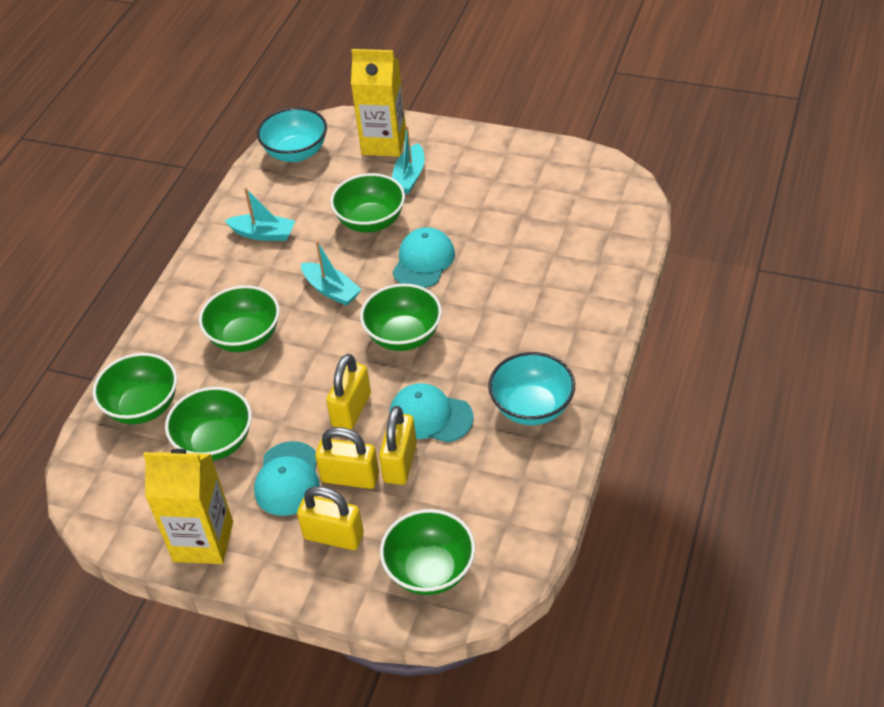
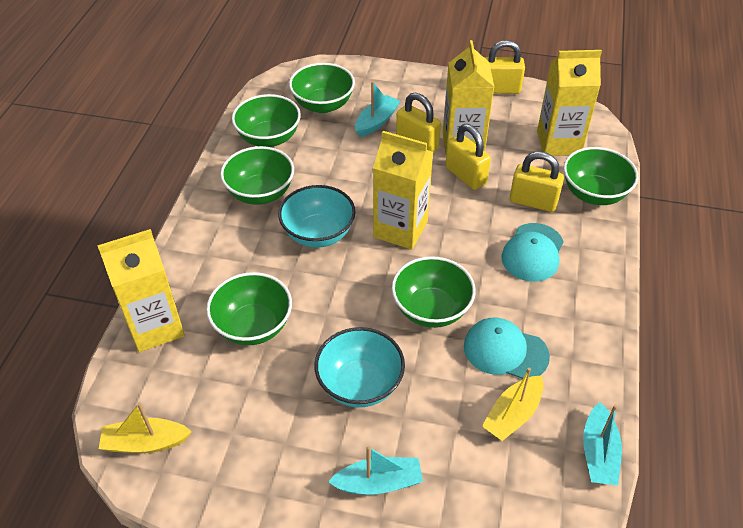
turquoise cap: [254,441,320,516] [390,383,474,443] [392,227,455,288] = 3 -> [464,318,550,379] [501,223,564,282] = 2
yellow boat: none = 0 -> [99,402,192,453] [482,368,543,441] = 2
yellow carton: [143,449,233,564] [351,49,406,157] = 2 -> [97,229,185,352] [373,131,433,250] [443,40,494,155] [537,50,602,156] = 4

